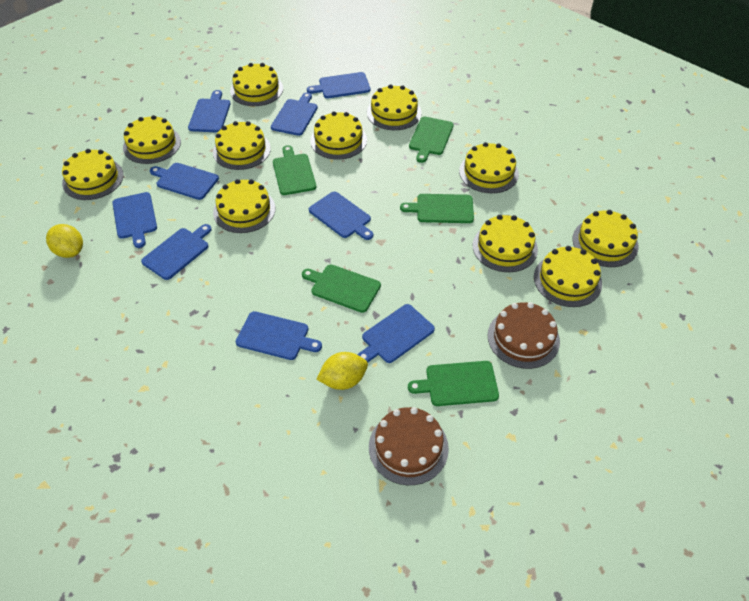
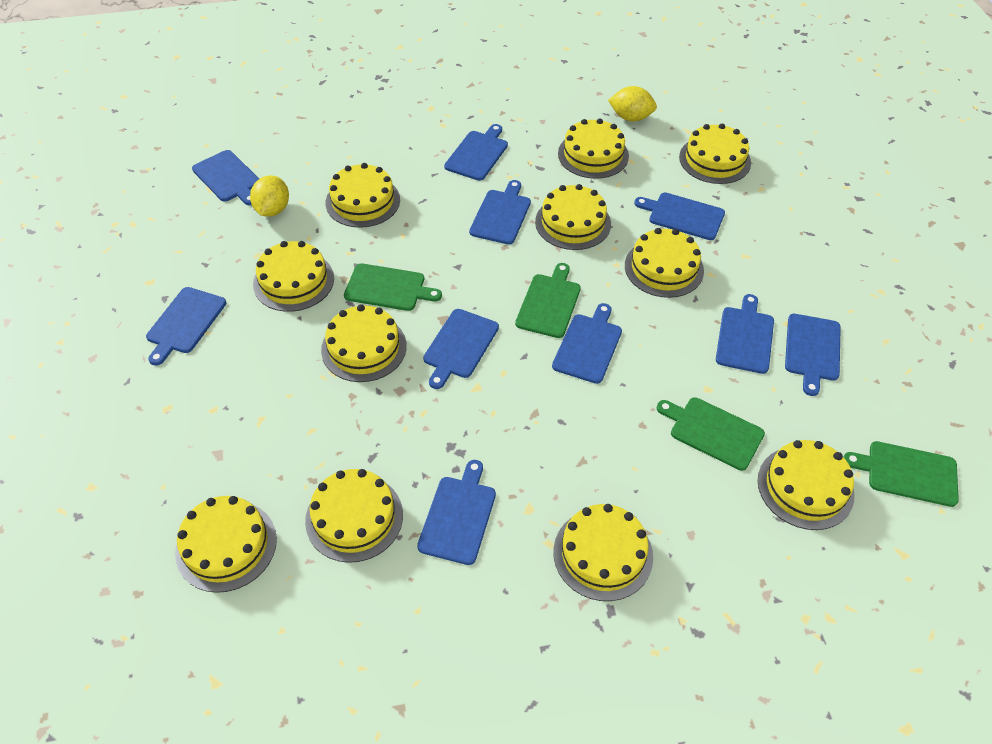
blue cutting board: [112,192,157,248] [141,224,212,280] [150,163,219,200] [188,90,231,133] [236,311,322,360] [271,92,318,136] [307,72,371,98] [309,191,373,240] [357,304,435,363] = 9 -> [146,287,226,366] [192,150,259,205] [417,460,496,565] [423,309,499,389] [444,124,508,181] [469,180,531,245] [552,303,622,384] [634,193,725,240] [716,294,774,374] [785,314,841,396] = 10
brown cake: [369,407,449,485] [487,302,560,369] = 2 -> none = 0
green cutting board: [273,145,316,195] [302,265,381,313] [400,194,474,223] [408,361,499,406] [409,117,454,163] = 5 -> [344,263,442,311] [515,263,581,338] [656,397,765,471] [843,441,959,507] = 4

